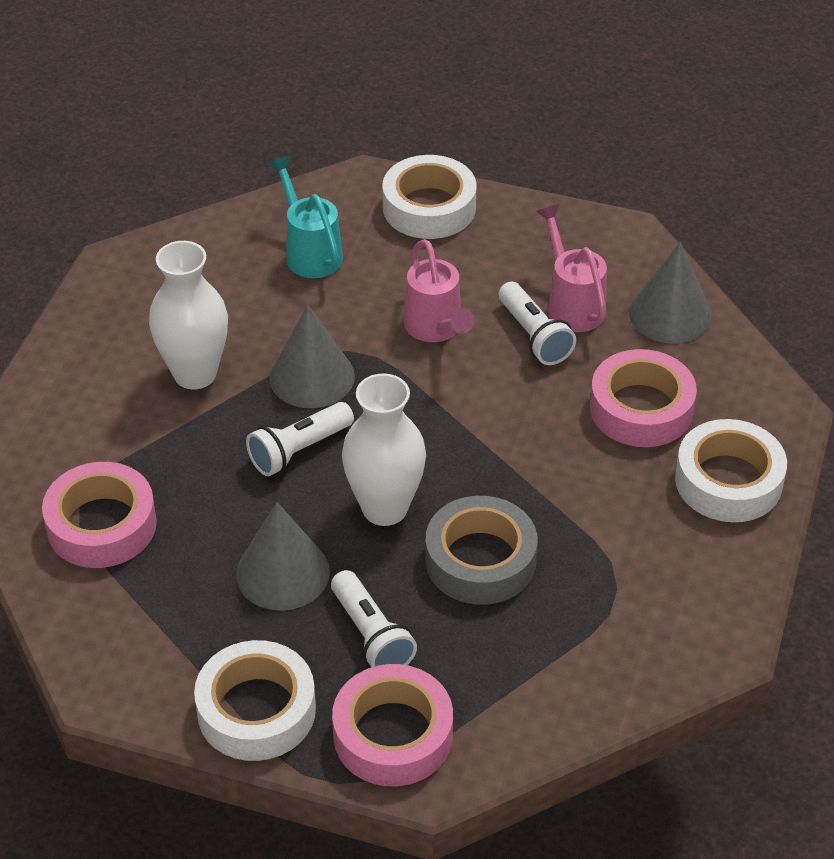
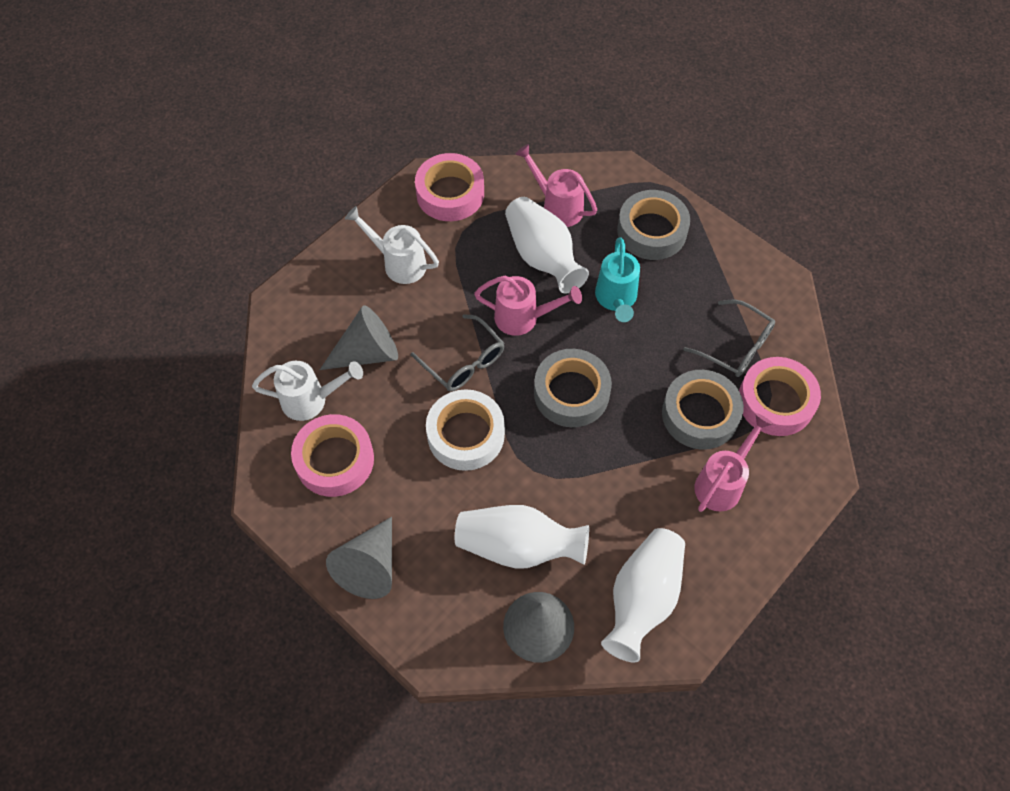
grey glasses: none = 0 -> [411,314,504,391] [684,300,775,377] = 2
grey tape: [425,496,538,605] = 1 -> [534,349,612,427] [617,190,690,260] [662,370,744,450] = 3
pink watering can: [404,239,475,342] [536,204,607,332] = 2 -> [474,276,582,336] [515,144,597,227] [694,413,773,512] = 3
white flashlight: [246,402,354,476] [331,570,417,667] [499,282,576,365] = 3 -> none = 0
white tape: [194,640,316,761] [382,155,477,239] [675,419,787,522] = 3 -> [426,389,505,471] = 1
white vase: [149,241,228,390] [342,373,426,526] = 2 -> [455,505,589,569] [505,197,589,294] [601,528,685,662] = 3
white watering can: none = 0 -> [252,361,363,421] [345,206,439,284] = 2

